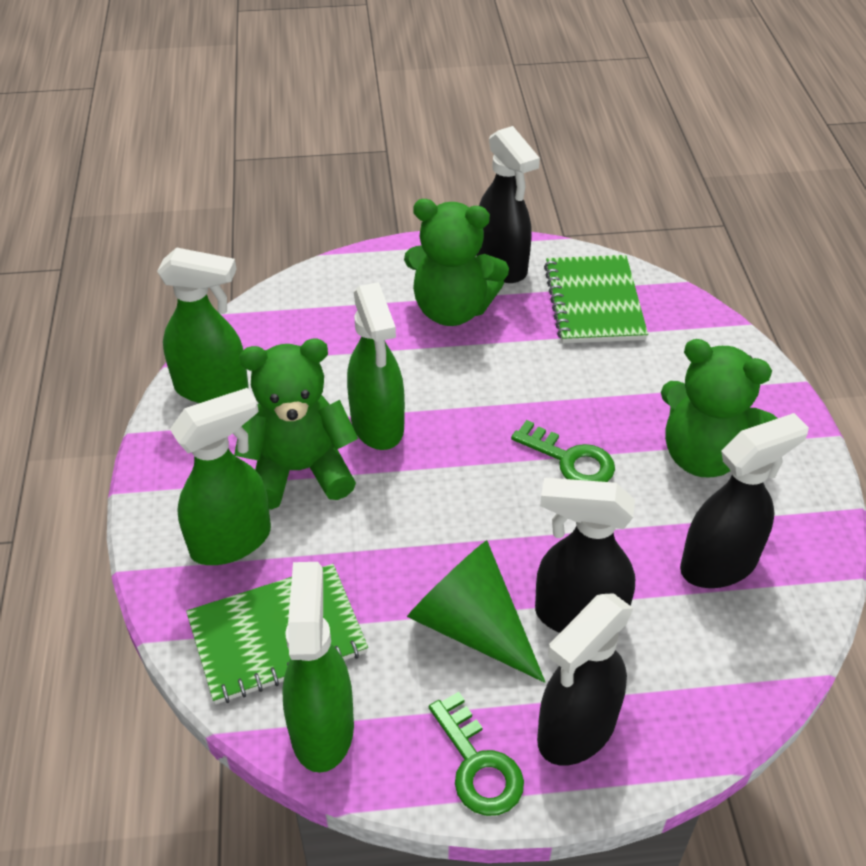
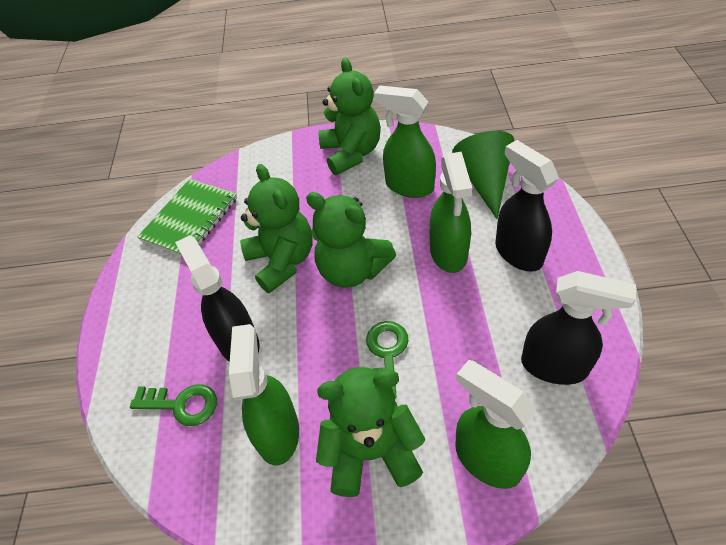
black spray bottle: [476,126,540,283] [535,478,635,633] [537,593,634,766] [680,413,809,588] = 4 -> [175,235,260,362] [495,140,559,272] [521,271,636,385] = 3
green notebook: [186,564,368,704] [544,255,648,343] = 2 -> [137,179,237,256] = 1
green teddy bear: [234,339,358,509] [404,199,509,326] [661,339,778,477] = 3 -> [240,164,313,293] [306,192,396,288] [316,367,425,497] [318,58,381,175] = 4

